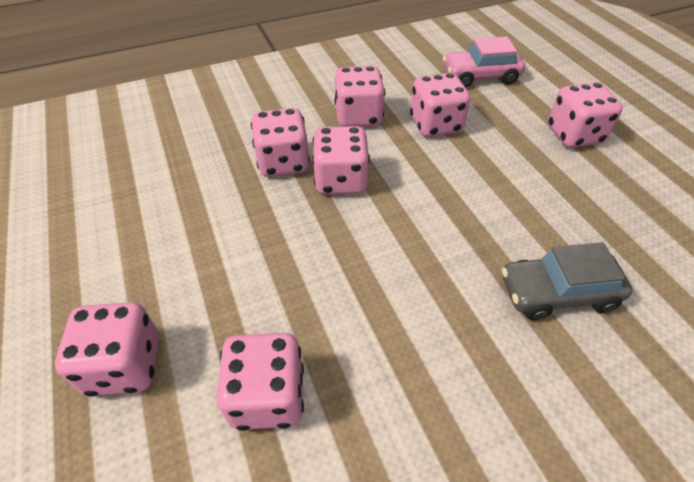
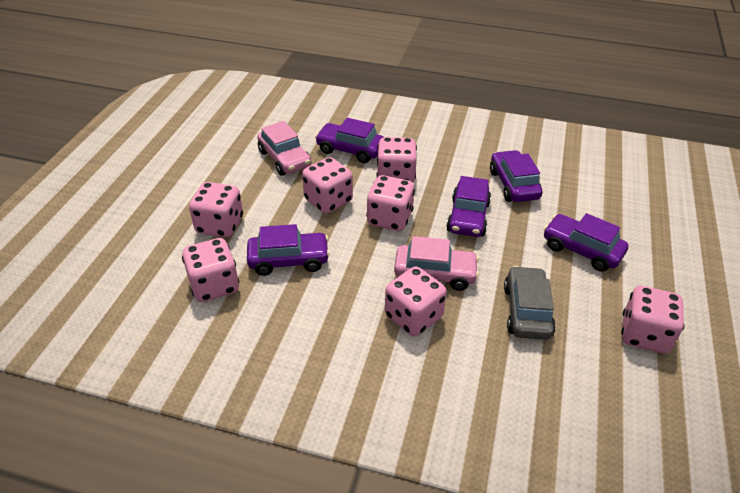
pink car: [443,36,525,88] = 1 -> [257,121,312,175] [394,236,479,291] = 2
purple car: none = 0 -> [247,224,330,276] [315,118,384,163] [446,176,491,237] [490,150,543,202] [543,213,628,272] = 5

